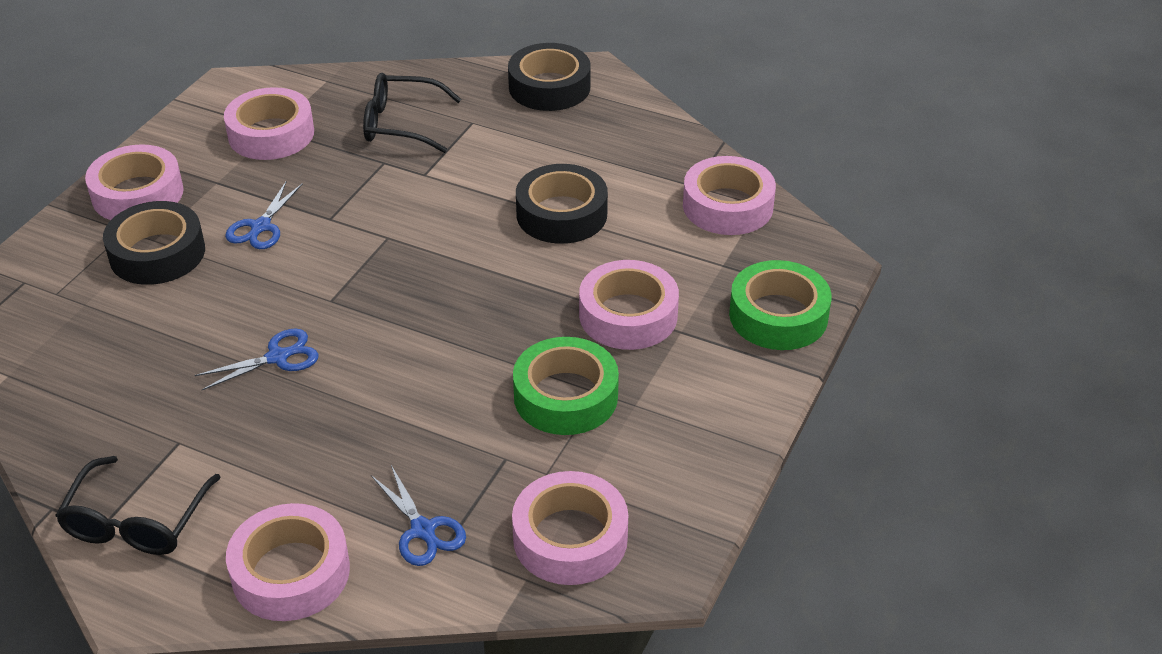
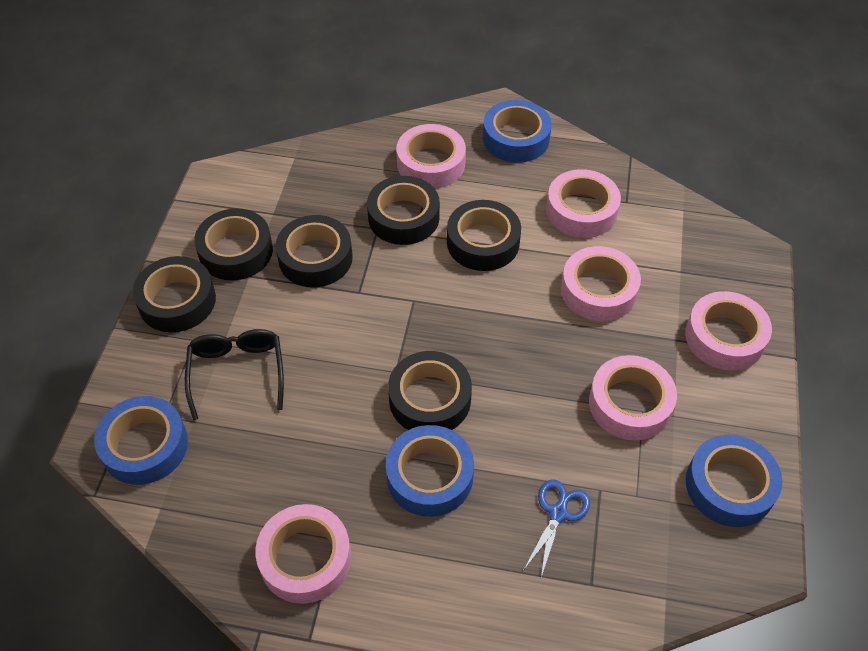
black glasses: [55,456,221,555] [363,73,461,153] = 2 -> [185,329,284,420] = 1
black tape: [103,201,205,285] [508,43,591,111] [516,164,608,244] = 3 -> [132,256,216,332] [194,208,273,280] [276,215,353,287] [367,176,440,245] [388,351,472,430] [447,200,521,271] = 6
blue scissors: [195,329,319,390] [225,181,303,249] [371,465,466,566] = 3 -> [523,480,590,577] = 1
blue tape: none = 0 -> [94,396,188,485] [386,425,474,517] [483,100,552,163] [686,434,782,527] = 4
green tape: [513,337,619,435] [729,260,832,350] = 2 -> none = 0

